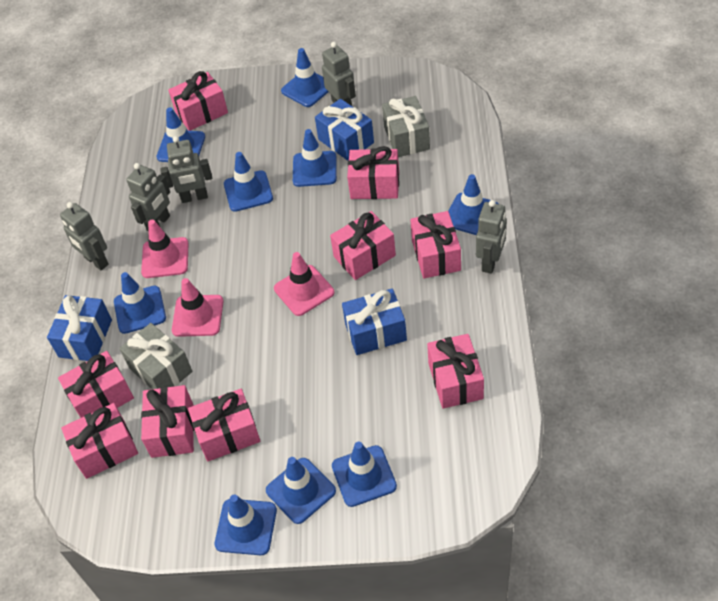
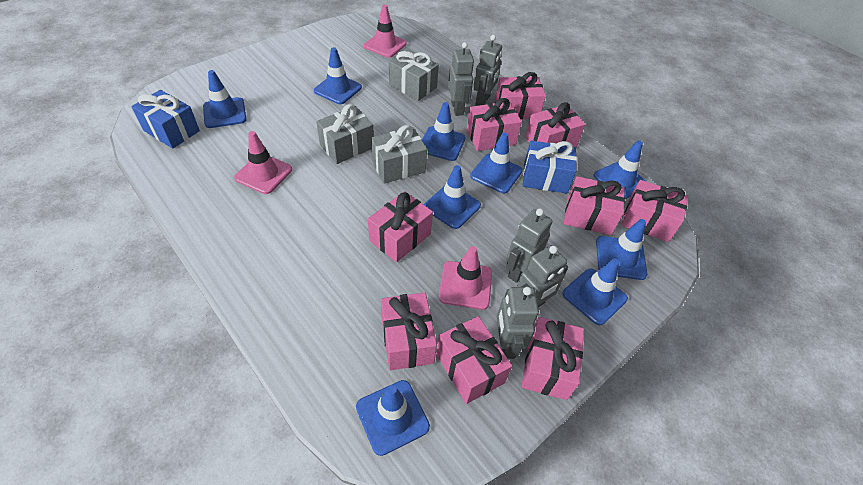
blue gift: [47,295,112,361] [315,99,374,161] [342,289,407,355] = 3 -> [131,90,200,149] [523,140,577,194] = 2
grey gift: [119,323,192,389] [382,96,430,157] = 2 -> [316,104,374,164] [371,125,427,184] [389,49,439,101] = 3

